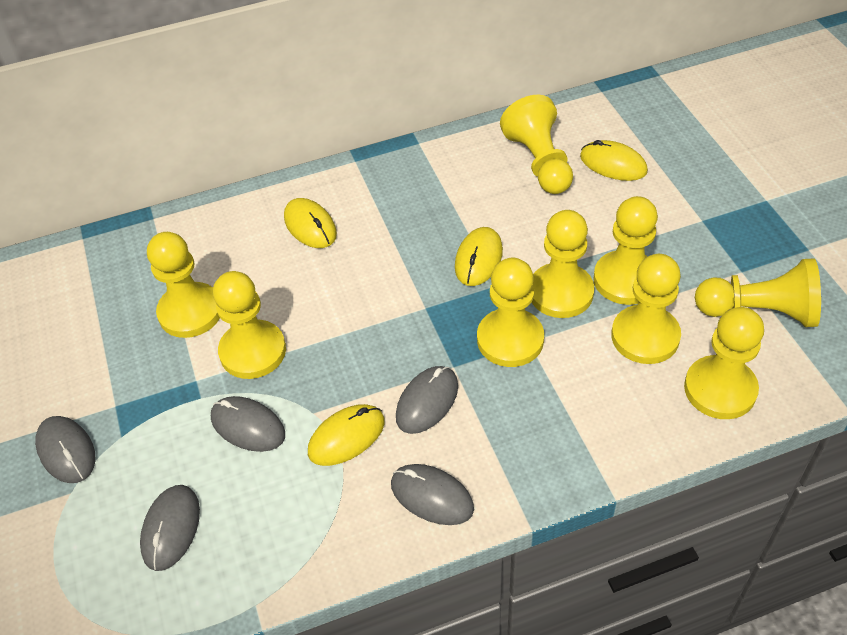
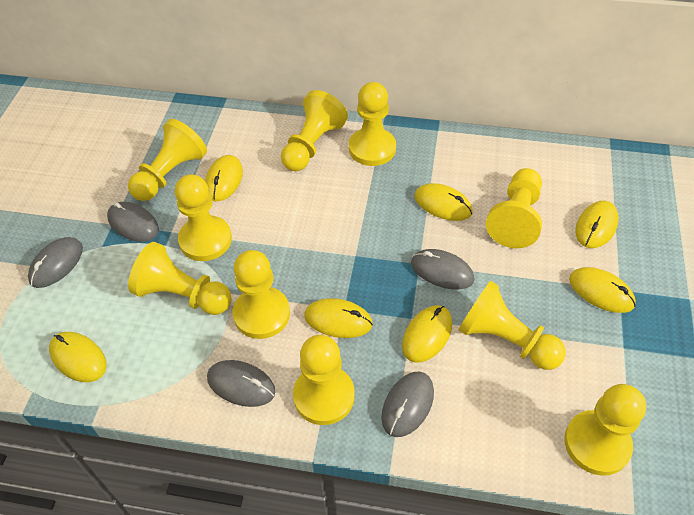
yellow mouse: [284,198,337,248] [308,404,385,466] [455,227,503,286] [580,140,648,181] = 4 -> [49,332,107,382] [205,155,243,201] [304,298,373,338] [402,305,452,363] [414,183,473,221] [569,267,636,313] [575,201,619,248] = 7
yellow pawn: [147,232,220,338] [213,271,286,379] [477,258,544,367] [500,95,573,194] [532,210,594,318] [593,196,658,305] [611,254,681,364] [684,307,764,419] [695,258,821,327] = 9 -> [128,119,207,201] [128,242,232,315] [175,174,232,261] [233,250,290,339] [281,90,348,171] [293,335,355,425] [349,82,396,166] [459,281,566,370] [486,168,542,248] [564,384,646,476] = 10

